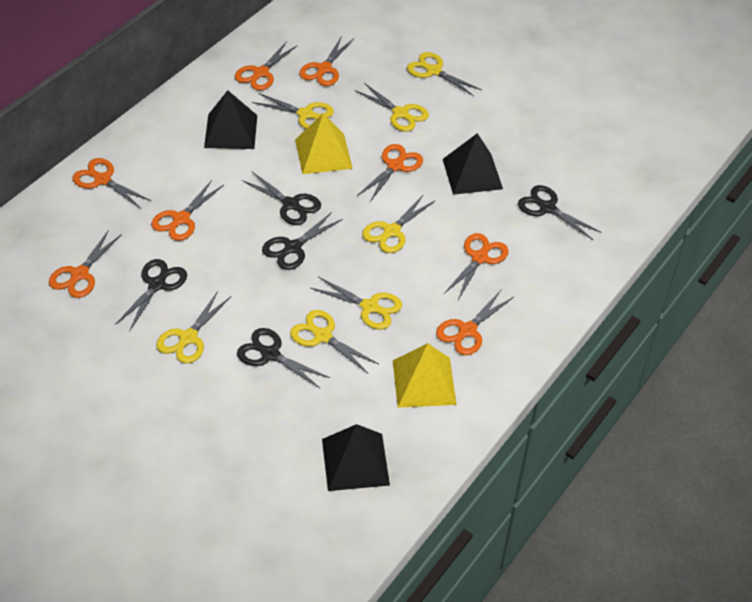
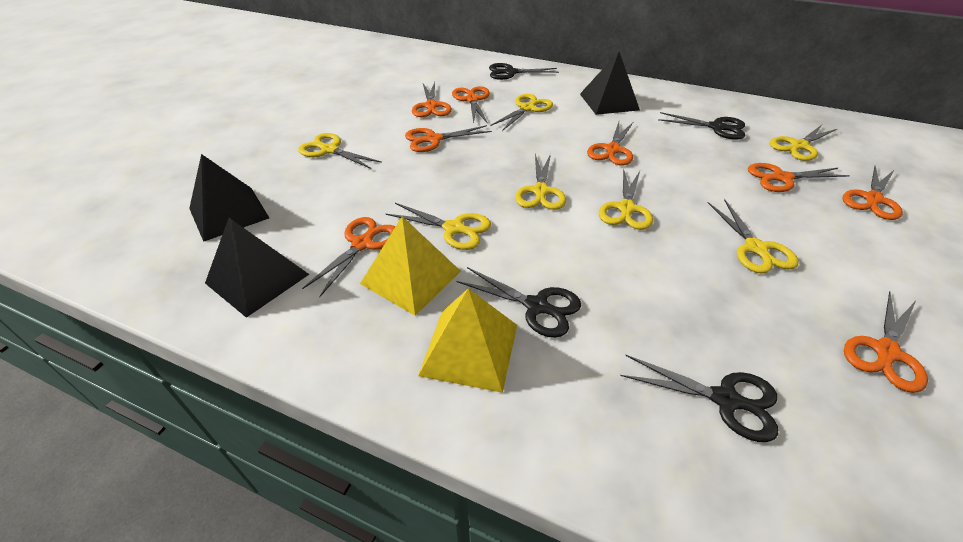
black scissors: [115,259,187,332] [237,328,330,389] [242,172,321,225] [262,212,343,270] [518,185,601,240] = 5 -> [457,267,581,338] [489,63,559,80] [620,355,778,442] [658,112,745,140] = 4

